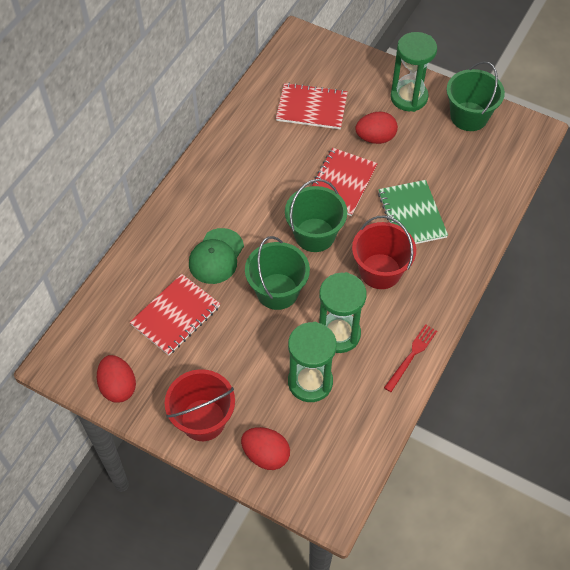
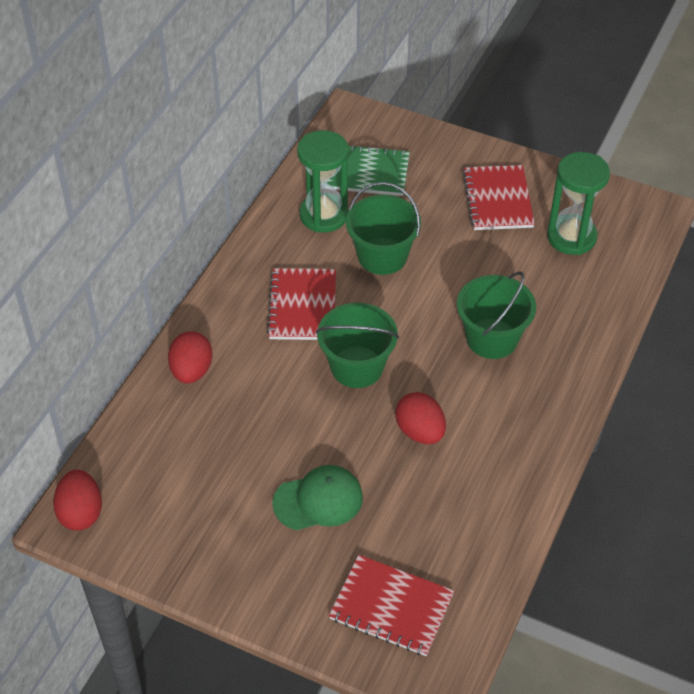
green hourglass: [288,322,337,402] [319,272,367,353] [390,32,437,112] = 3 -> [297,130,349,233] [547,152,610,255] = 2
red bucket: [165,369,235,441] [352,215,416,289] = 2 -> none = 0
red fork: [384,324,437,392] = 1 -> none = 0

